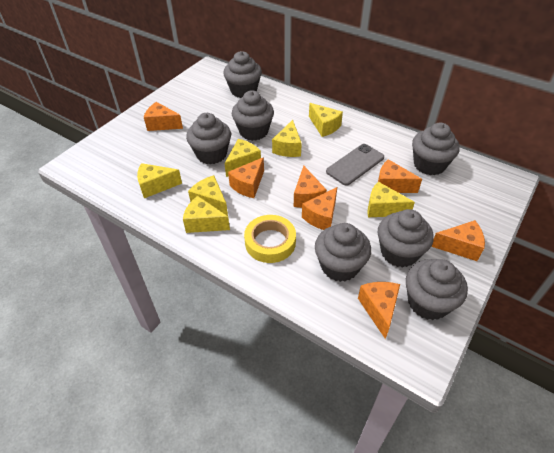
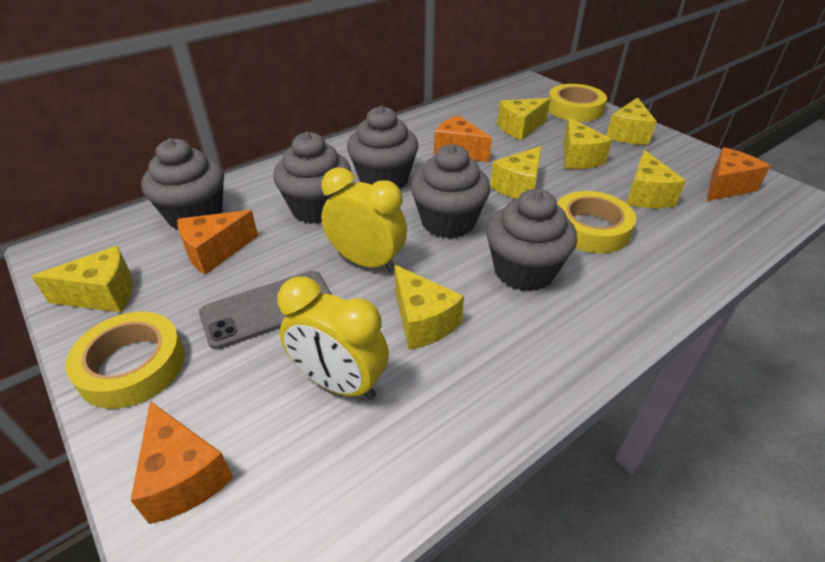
grey cupcake: [186,113,231,164] [223,51,262,98] [232,90,274,141] [315,223,371,282] [378,209,434,268] [406,259,468,320] [412,123,460,175] = 7 -> [141,138,224,230] [274,132,351,224] [347,106,419,189] [411,144,491,239] [486,189,577,292] = 5
orange cheese: [144,102,183,131] [228,157,264,198] [294,166,327,208] [302,187,337,230] [358,282,400,339] [378,159,422,193] [431,220,485,261] = 7 -> [130,401,233,524] [177,210,258,275] [434,115,492,162] [707,147,770,201] = 4
yellow clock: none = 0 -> [277,277,389,400] [321,167,407,272] = 2
yellow tape: [244,215,296,263] = 1 -> [65,312,185,409] [548,84,607,122] [557,191,636,253] = 3

